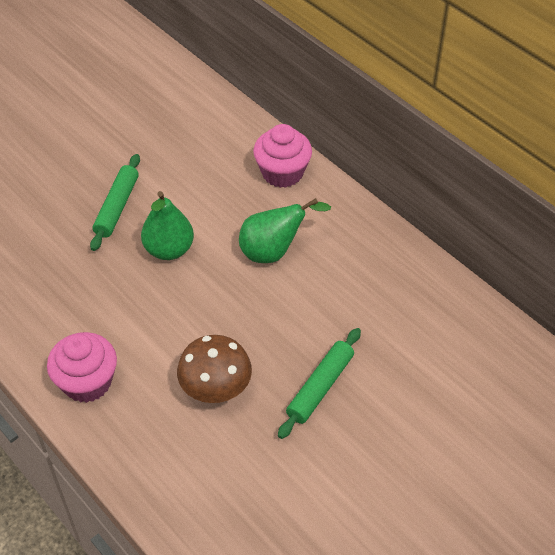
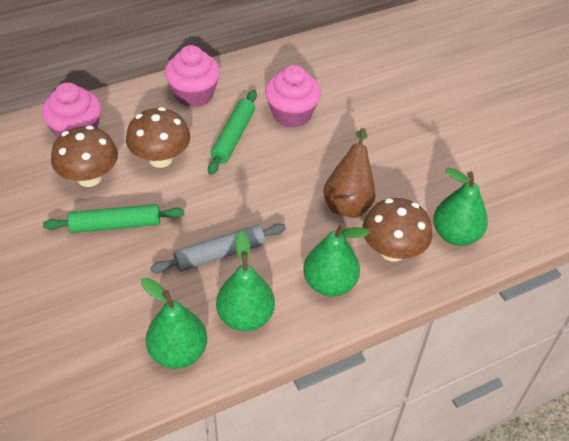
brown mushroom: [177,335,252,403] = 1 -> [51,126,118,187] [126,107,190,168] [362,198,432,261] = 3
brown pear: none = 0 -> [323,128,376,218] = 1
green pear: [141,191,194,260] [239,198,331,263] = 2 -> [141,278,207,369] [216,231,275,331] [303,223,370,297] [433,167,488,246] = 4
grey rolling pin: none = 0 -> [151,223,286,273] = 1
pink cupcake: [47,332,117,403] [253,124,312,188] = 2 -> [42,82,101,138] [165,45,220,107] [265,65,321,128] = 3

